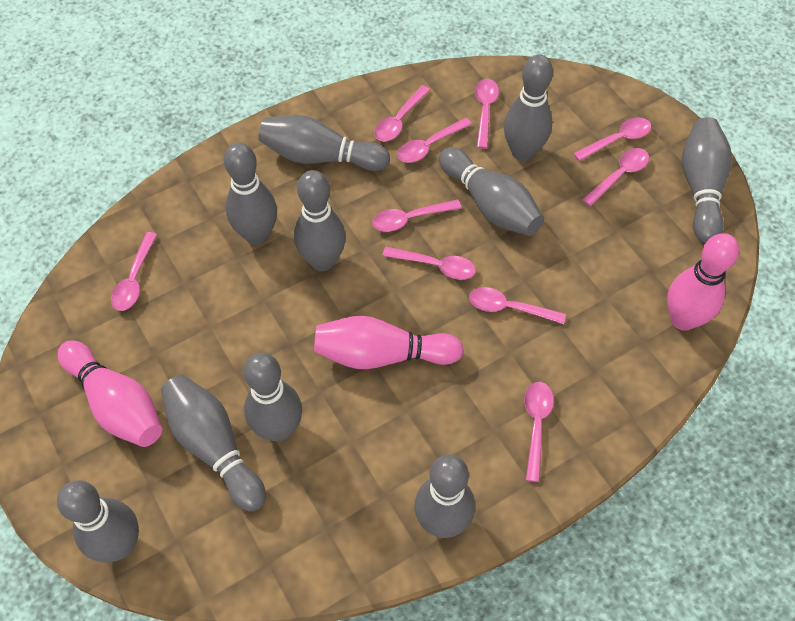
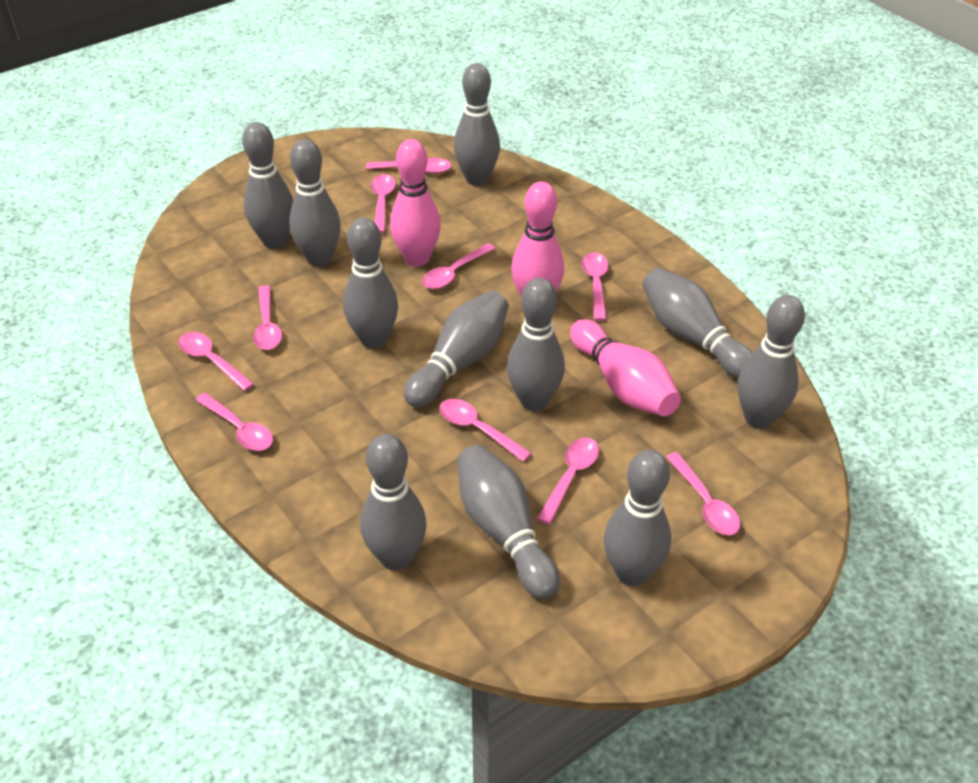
grey bowling pin: [57,480,139,563] [161,375,266,512] [224,142,277,245] [243,353,302,442] [259,115,390,171] [294,170,346,271] [414,454,475,538] [439,147,544,236] [504,55,553,161] [682,117,732,243] = 10 -> [242,122,293,249] [289,139,341,267] [343,217,398,349] [360,434,427,571] [404,291,509,408] [454,63,500,186] [457,445,560,599] [507,278,565,411] [604,450,671,586] [642,268,753,379] [738,295,805,429] = 11

